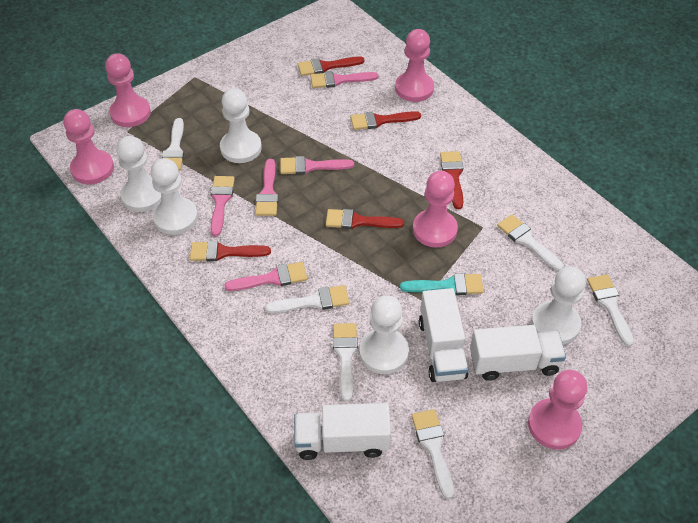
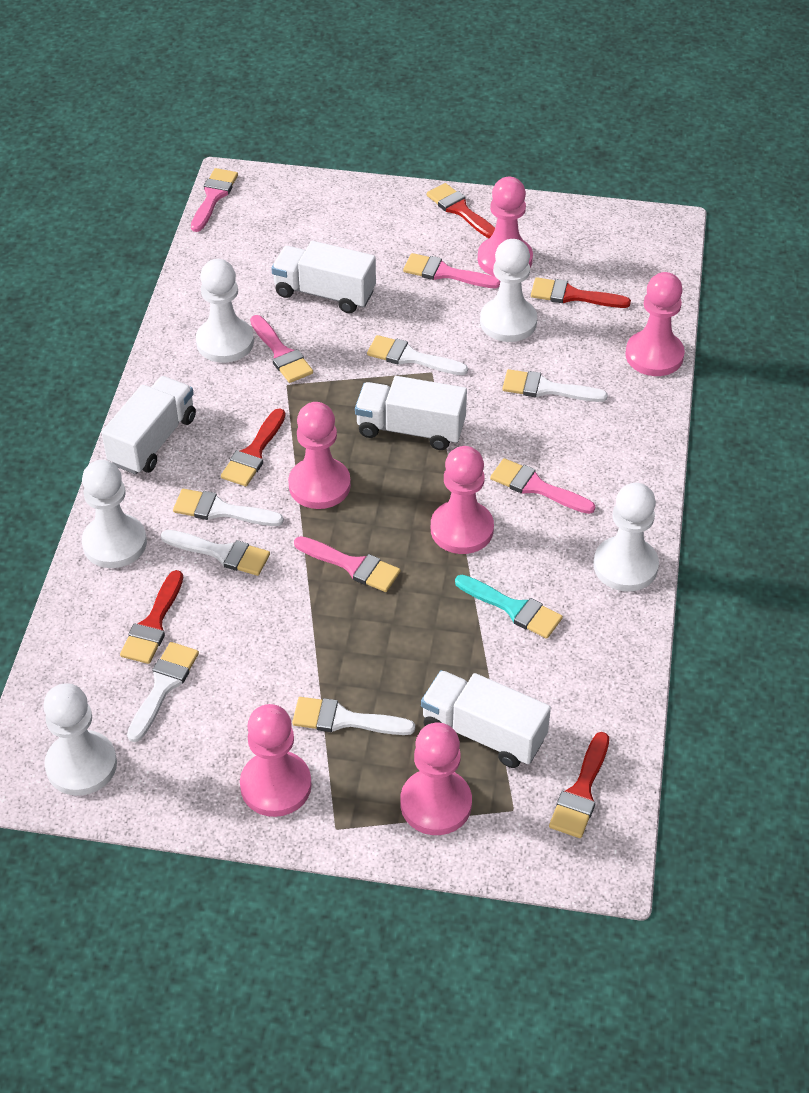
pink pawn: [63,109,114,184] [105,53,151,127] [395,29,434,102] [413,171,458,247] [528,370,587,449] = 5 -> [240,704,312,817] [288,402,351,509] [400,723,472,835] [431,446,494,554] [478,177,533,277] [625,272,685,376] = 6
white truck: [294,403,391,460] [419,288,469,382] [470,325,566,381] = 3 -> [101,376,196,475] [271,241,376,313] [355,376,467,450] [421,670,551,768] = 4

